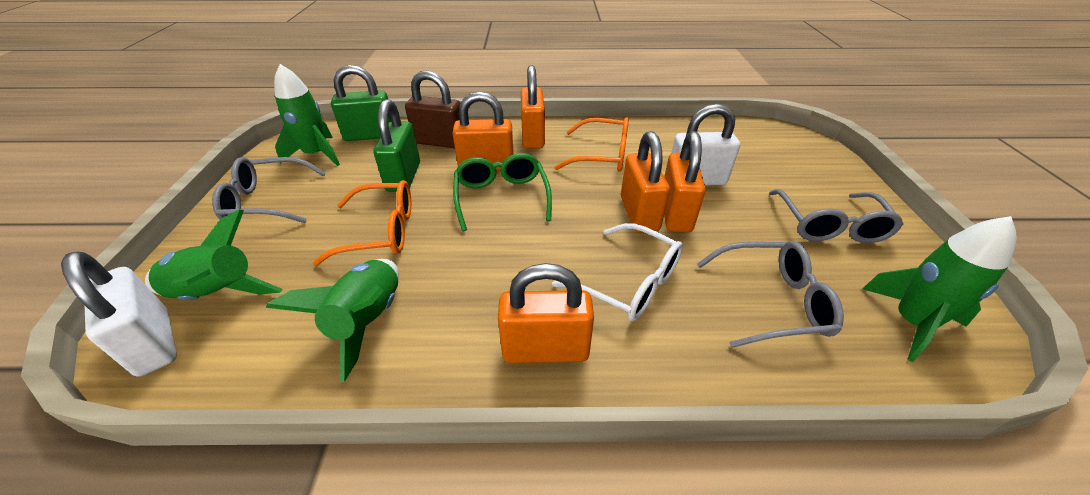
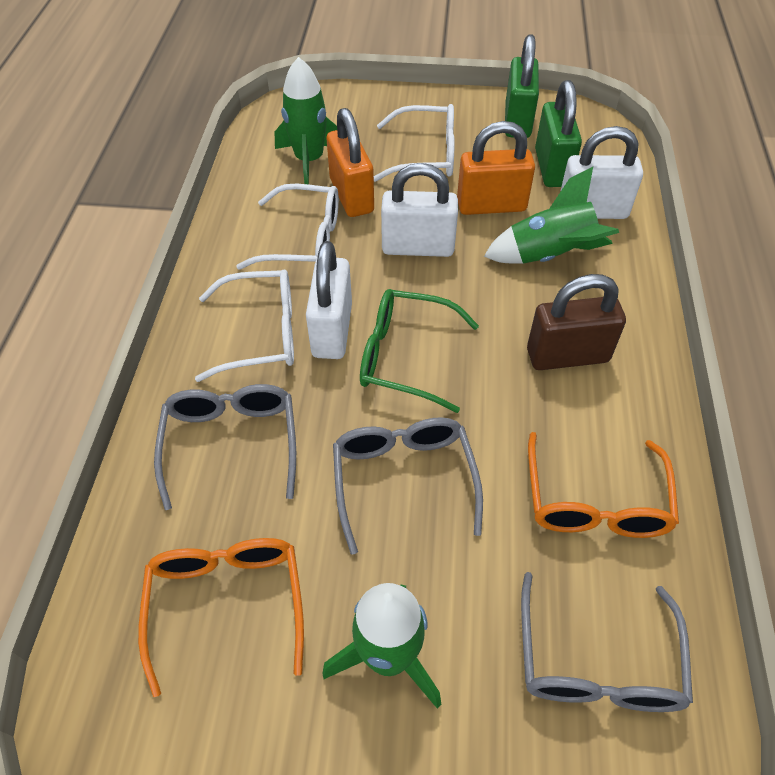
green rocket: [145,209,282,300] [266,259,399,382] [274,64,340,166] [863,216,1017,362] = 4 -> [275,57,337,184] [322,583,441,709] [484,167,619,264] = 3
orange padlock: [453,91,514,171] [498,263,594,363] [521,65,545,149] [621,131,670,233] [664,131,706,232] = 5 -> [327,108,374,217] [457,121,535,215] = 2
white glasses: [552,223,683,321] = 1 -> [195,269,294,382] [236,183,339,270] [374,104,455,182] = 3
white padlock: [61,251,177,377] [671,104,740,186] = 2 -> [306,241,352,359] [381,163,458,257] [560,126,643,219] = 3

